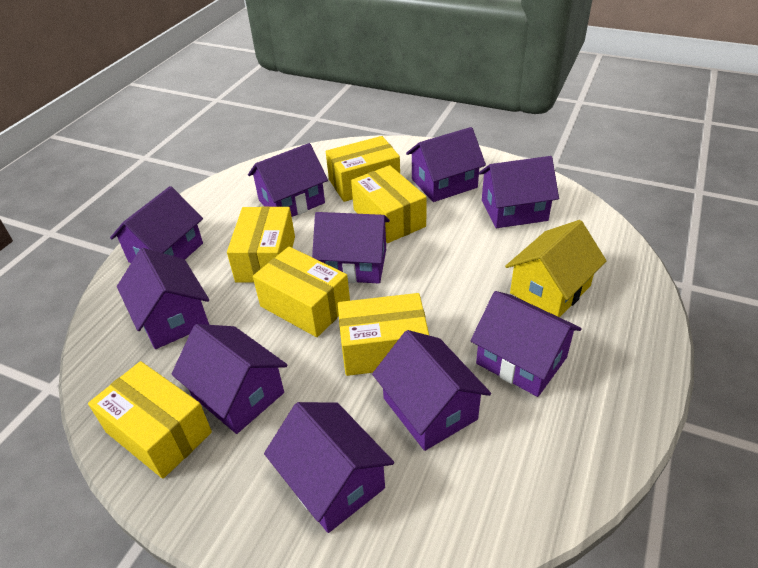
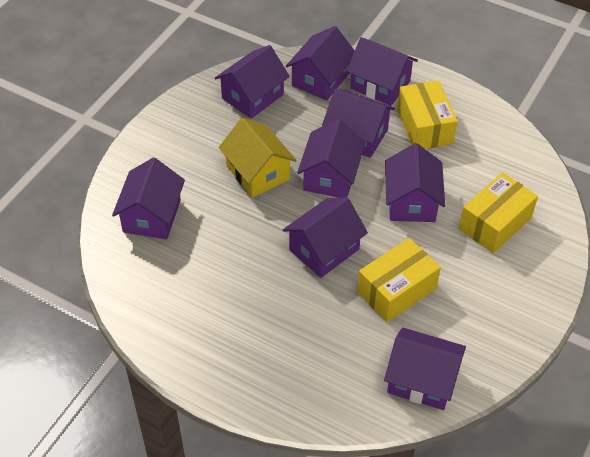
purple house: [110,186,203,263] [117,248,209,349] [171,324,287,434] [248,143,328,217] [264,402,394,533] [312,212,390,283] [372,330,491,451] [406,127,486,202] [471,291,582,397] [479,156,559,228] = 10 -> [112,157,185,239] [215,45,290,119] [283,197,368,278] [286,26,355,101] [297,119,365,198] [322,89,395,158] [346,37,418,106] [384,327,466,410] [385,143,445,222] = 9
yellow box: [88,361,212,479] [227,206,295,283] [253,247,350,337] [326,136,400,202] [338,293,429,376] [351,165,427,243] = 6 -> [357,238,441,322] [397,80,458,149] [459,172,538,253] = 3

